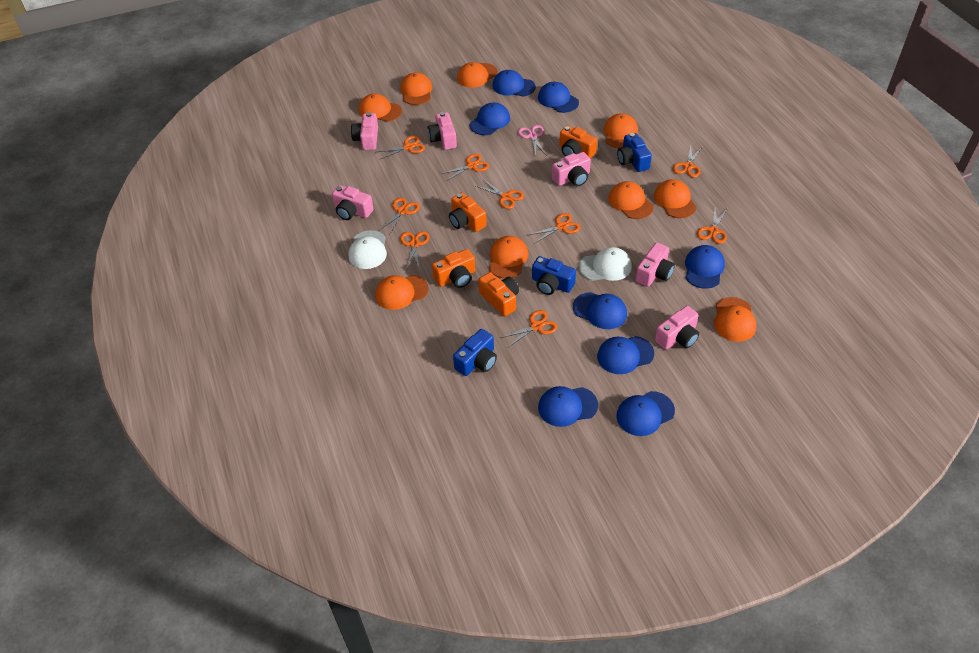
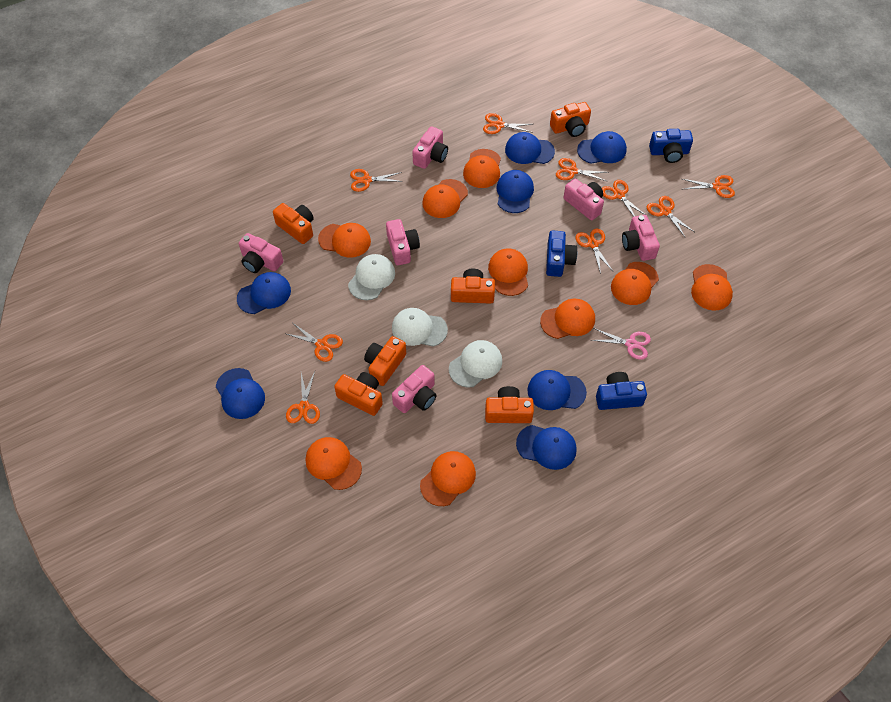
blue cap: [470,102,510,135] [492,70,536,97] [538,82,579,113] [538,386,598,427] [573,292,627,329] [597,336,654,374] [616,391,675,436] [685,245,725,289] = 8 -> [216,368,265,419] [237,272,291,314] [497,170,534,213] [505,132,555,164] [516,425,577,470] [527,370,587,410] [577,131,627,164] = 7
orange camera: [432,249,476,288] [449,192,487,232] [478,272,519,316] [559,125,597,158] = 4 -> [273,203,314,244] [334,372,383,416] [364,336,406,386] [451,268,495,304] [485,386,534,423] [550,102,591,137] = 6
white cap: [349,230,387,269] [579,247,632,281] = 2 -> [348,254,395,300] [392,308,448,347] [449,340,502,388] = 3

